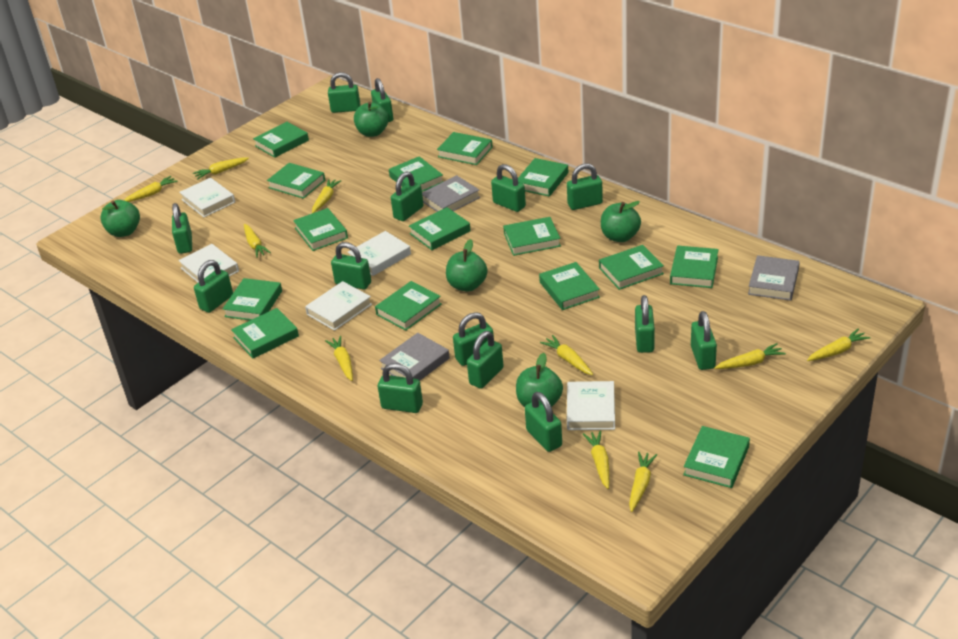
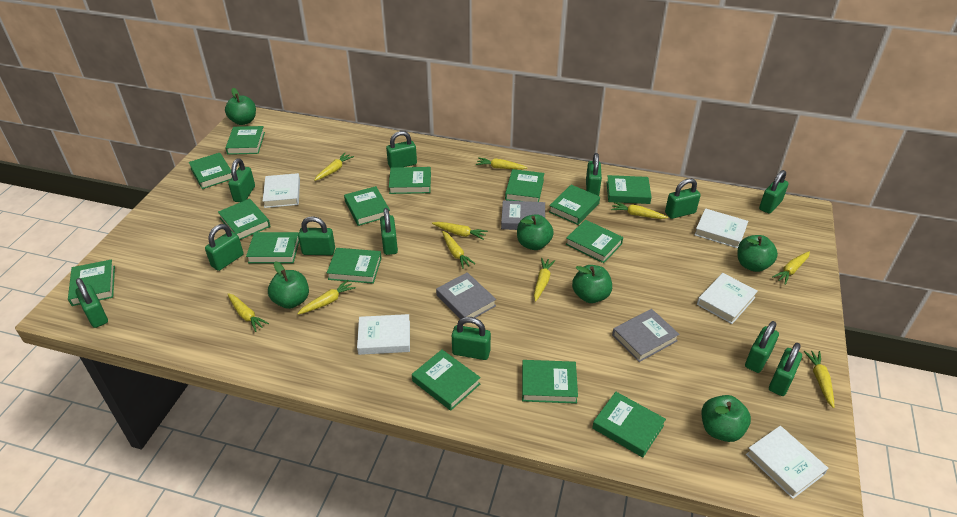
green apple: [100,200,140,237] [354,102,389,137] [446,239,488,292] [516,353,563,407] [601,201,641,242] = 5 -> [225,88,256,125] [268,262,309,309] [517,214,554,250] [572,265,612,303] [702,395,751,442] [738,235,778,272] = 6
green padlock: [172,203,192,254] [194,260,233,313] [328,72,361,113] [331,242,371,289] [371,78,393,122] [378,363,423,413] [391,172,424,221] [453,312,494,366] [467,331,504,389] [491,164,526,212] [525,392,562,452] [567,163,603,210] [635,295,655,353] [691,311,717,370] = 14 -> [75,278,108,328] [205,224,244,271] [228,158,255,202] [298,216,335,255] [380,208,398,255] [386,131,417,168] [452,317,491,360] [586,153,602,196] [665,178,701,219] [745,321,779,373] [759,170,789,214] [769,343,802,396] = 12

